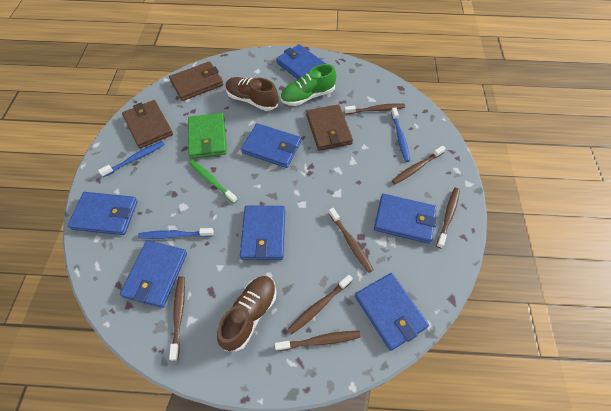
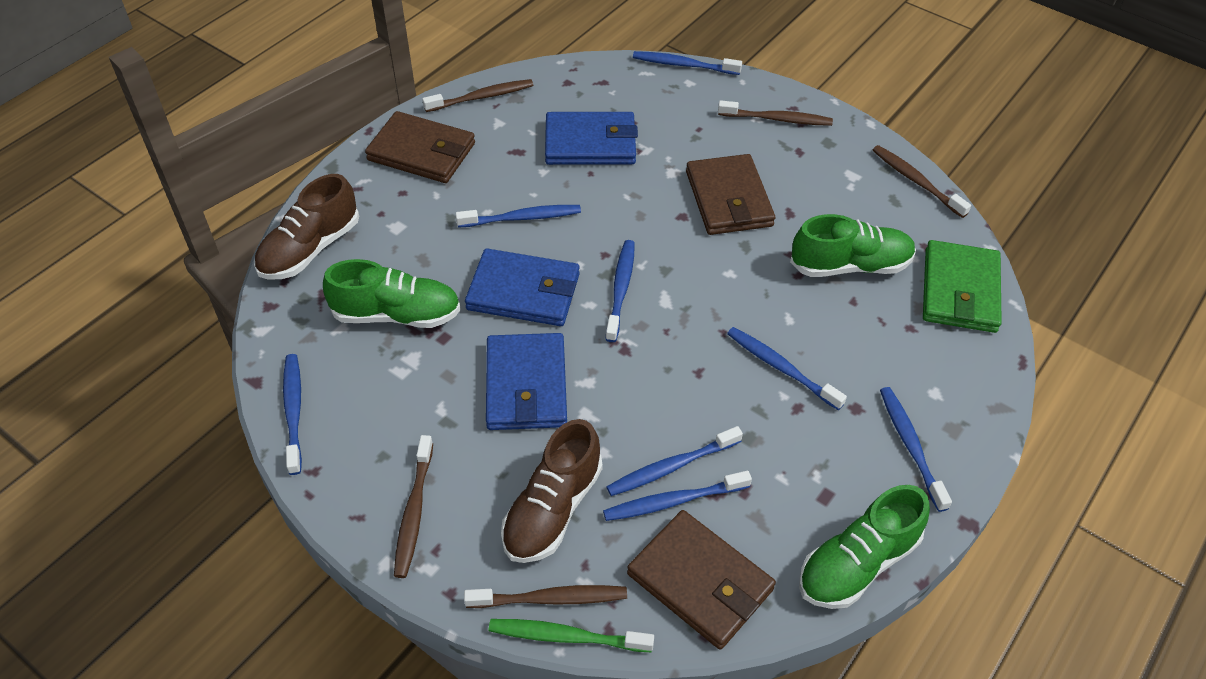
blue toothbrush: [98,141,165,177] [138,228,214,239] [391,108,410,162] = 3 -> [283,354,302,475] [456,205,581,228] [603,471,752,521] [605,240,635,342] [606,426,743,496] [633,51,742,75] [727,327,847,410] [880,387,952,512] = 8
blue wallet: [68,192,138,235] [120,240,187,308] [240,206,285,260] [241,123,301,168] [276,44,326,80] [355,273,429,351] [374,194,437,244] = 7 -> [465,248,580,326] [486,333,567,430] [545,112,638,165] = 3
brown toothbrush: [169,276,185,361] [275,331,361,351] [288,275,353,334] [329,208,374,273] [344,103,405,114] [392,146,446,184] [436,188,460,249] = 7 -> [394,435,433,578] [422,79,533,112] [464,585,627,608] [718,100,833,126] [873,145,971,218] = 5
green shoe: [280,64,336,106] = 1 -> [323,259,461,328] [790,214,916,277] [799,485,930,609] = 3

